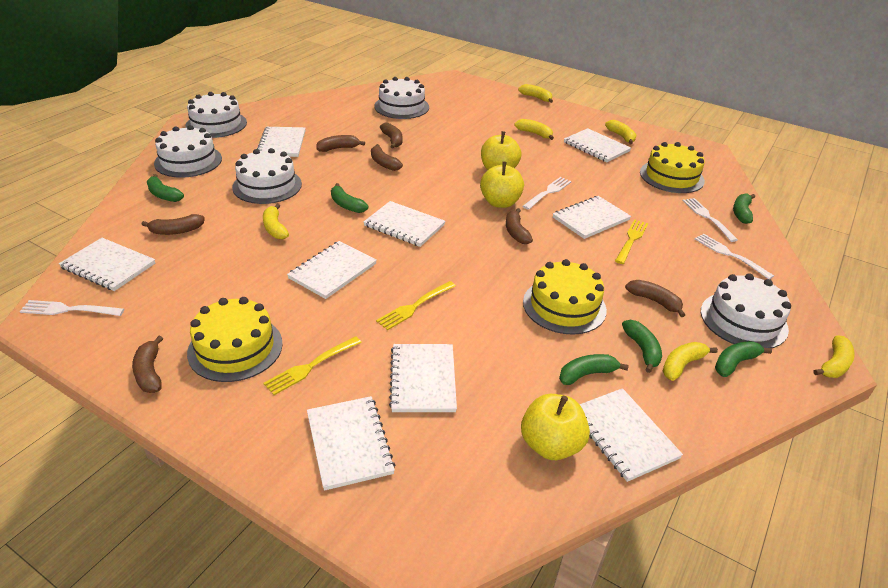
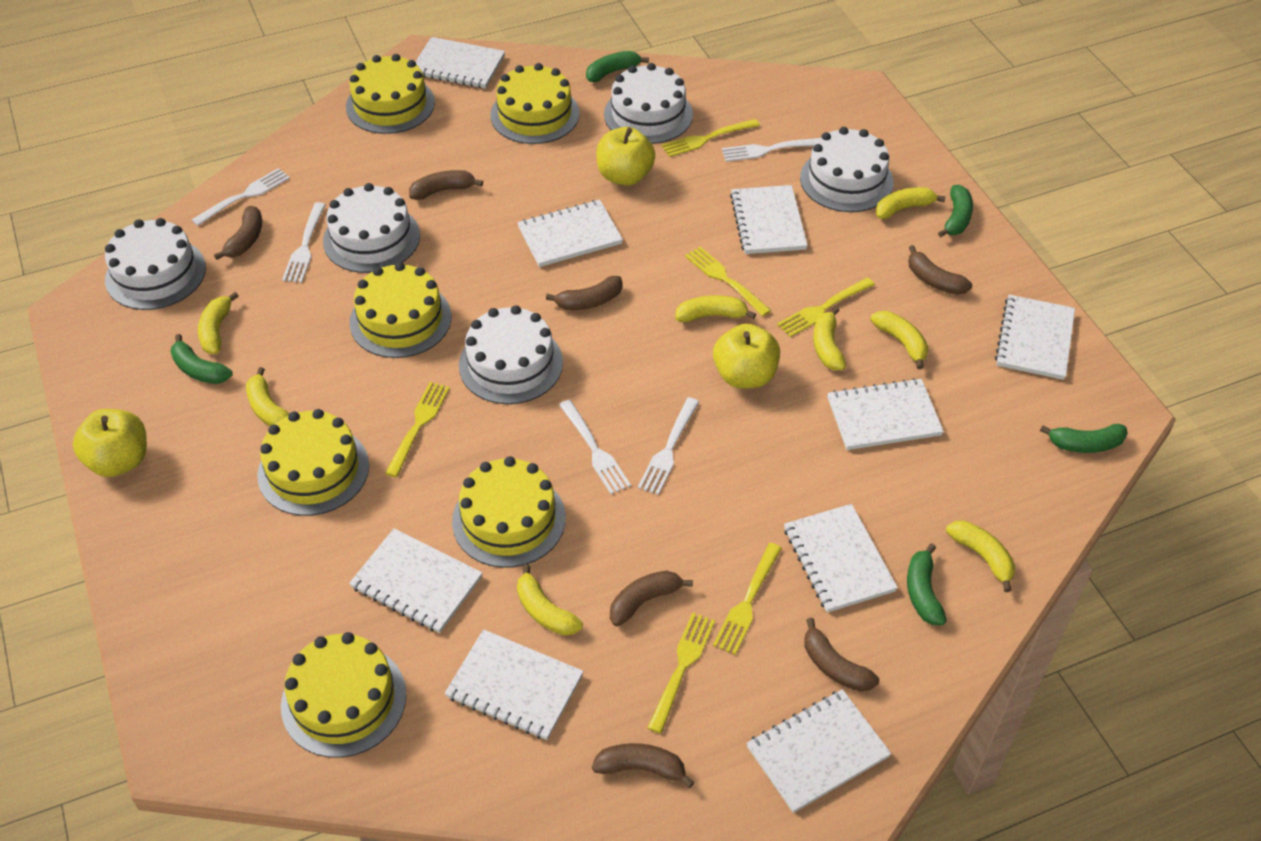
green banana: [147,174,184,202] [331,183,368,213] [559,354,629,385] [622,320,662,373] [715,341,772,377] [733,193,755,224] = 6 -> [170,334,233,384] [586,51,649,82] [907,543,947,625] [938,185,973,237] [1040,424,1128,453] = 5
white fork: [19,300,124,316] [523,177,572,210] [683,198,738,242] [695,234,774,279] = 4 -> [192,168,290,226] [282,202,326,283] [559,400,631,494] [638,397,699,495] [722,138,819,162] = 5
yellow banana: [263,204,289,239] [514,119,554,140] [518,84,553,103] [605,120,636,144] [663,342,718,381] [813,336,855,378] = 6 -> [198,292,239,354] [246,367,290,426] [517,564,583,635] [675,295,756,322] [813,307,846,370] [870,311,928,369] [875,187,946,219] [946,521,1015,592] = 8
yellow cake: [187,297,283,382] [523,259,607,335] [640,142,705,193] = 3 -> [257,409,369,516] [281,632,407,758] [346,54,435,134] [350,262,452,358] [452,456,566,568] [490,63,580,144] = 6
yellow fork: [263,336,362,395] [376,281,456,330] [615,219,648,264] = 3 -> [385,382,450,477] [647,613,715,734] [661,119,760,157] [685,247,771,316] [713,543,782,655] [777,278,875,337] = 6

